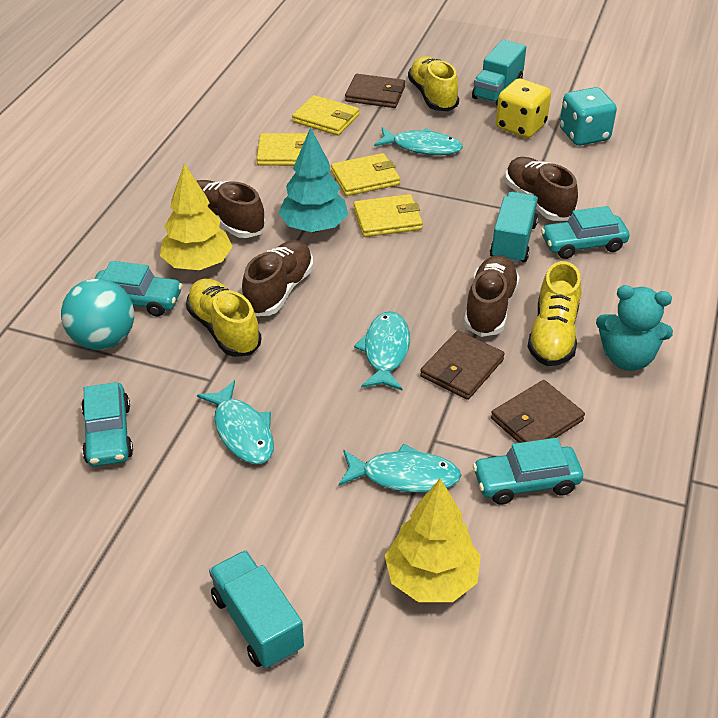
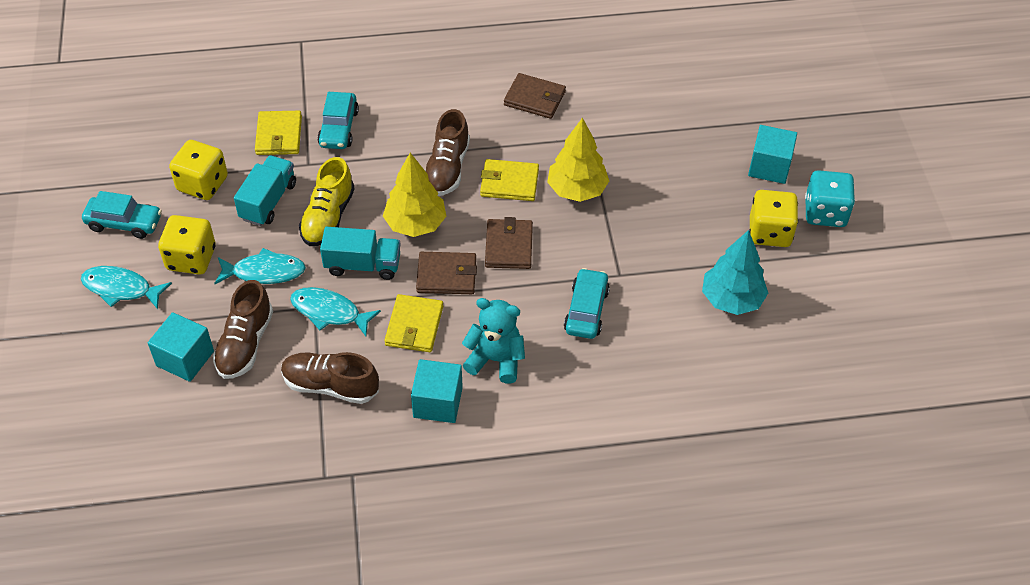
brown shoe: [197,180,266,238] [242,240,313,316] [464,255,520,337] [505,157,578,221] = 4 -> [213,280,273,379] [281,352,379,404] [425,109,470,196] = 3
turquoise ball: [61,279,134,350] = 1 -> none = 0
turquoise car: [81,382,133,467] [94,261,182,316] [473,438,583,505] [541,206,630,259] = 4 -> [82,191,162,239] [317,92,359,149] [564,268,610,339] = 3
turquoise cube: none = 0 -> [148,312,214,382] [411,359,463,423] [748,125,797,184] = 3
turquoise fish: [197,380,274,464] [339,444,461,493] [354,311,410,390] [374,127,463,155] = 4 -> [81,266,172,309] [214,248,306,284] [290,287,381,336] = 3
turquoise truck: [209,550,304,668] [472,40,526,105] [490,192,538,264] = 3 -> [234,155,296,226] [320,227,401,280] = 2
yellow dice: [496,78,551,138] = 1 -> [158,215,216,275] [169,140,228,200] [749,190,798,247] = 3
yellow shoe: [186,279,262,357] [408,56,459,111] [528,261,581,366] = 3 -> [299,157,355,246] = 1
yellow wallet: [257,133,315,166] [292,95,359,136] [331,153,400,196] [353,194,423,237] = 4 -> [255,111,302,155] [384,294,443,352] [480,159,539,201] = 3

